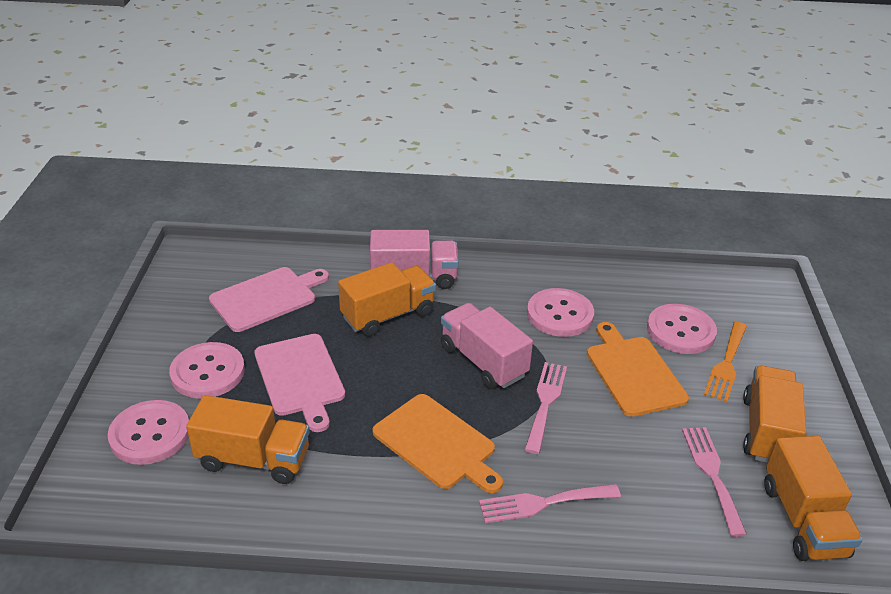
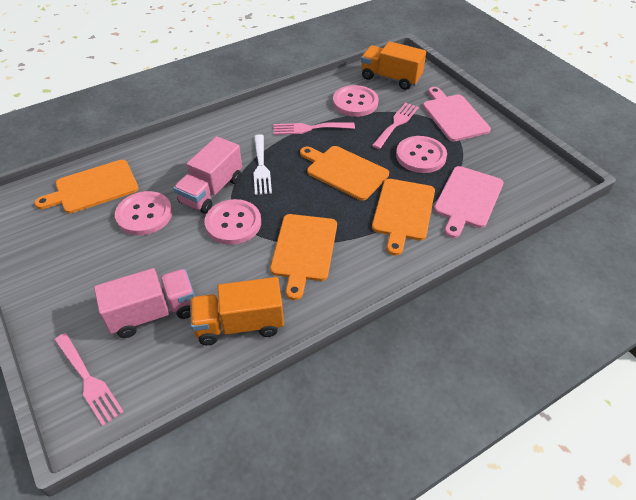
orange cutting board: [373,394,503,493] [587,322,689,417] = 2 -> [34,160,139,213] [270,214,337,300] [300,146,389,201] [372,179,435,256] = 4
orange fork: [704,322,747,402] = 1 -> none = 0
orange truck: [186,395,310,484] [338,263,436,337] [743,365,806,463] [764,436,863,561] = 4 -> [190,277,284,345] [361,41,426,90] = 2
white fork: none = 0 -> [253,135,272,195] = 1

